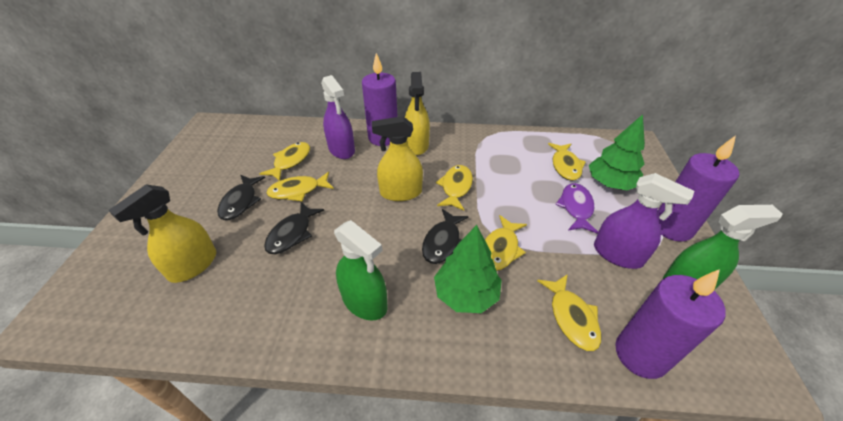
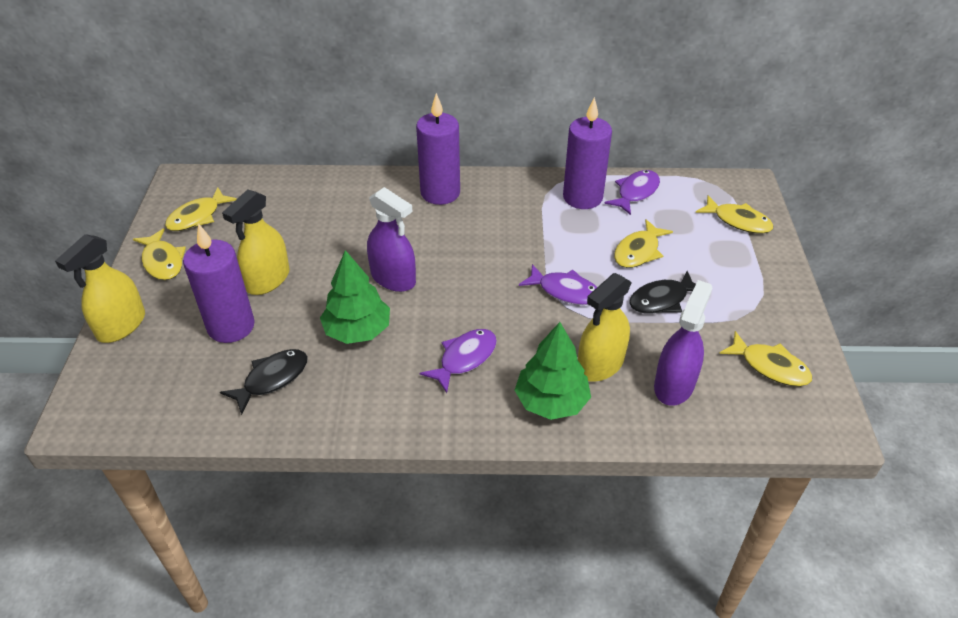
black fish: [217,175,265,221] [264,202,324,255] [422,209,469,264] = 3 -> [220,349,308,415] [629,271,696,314] = 2
green spray bottle: [334,220,387,321] [663,205,783,290] = 2 -> none = 0
purple fish: [555,183,598,234] = 1 -> [420,329,497,393] [519,264,597,305] [604,170,660,215] = 3
yellow fish: [259,142,310,181] [266,172,334,201] [436,165,473,211] [485,215,527,271] [537,274,601,351] [548,143,586,181] = 6 -> [133,228,186,280] [165,188,237,231] [614,219,673,268] [696,196,774,234] [719,331,812,386] = 5

